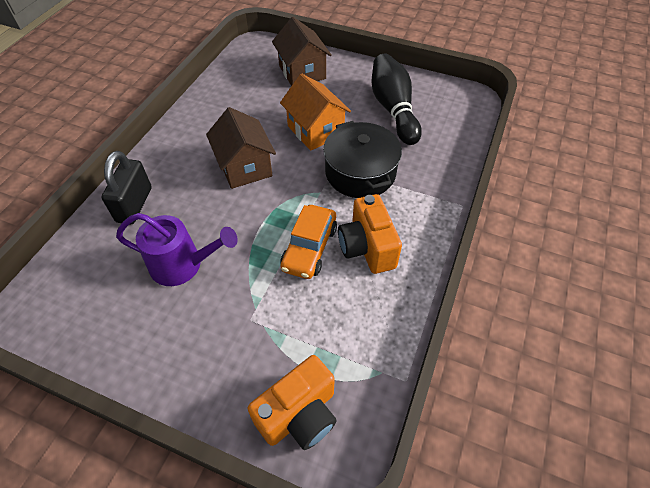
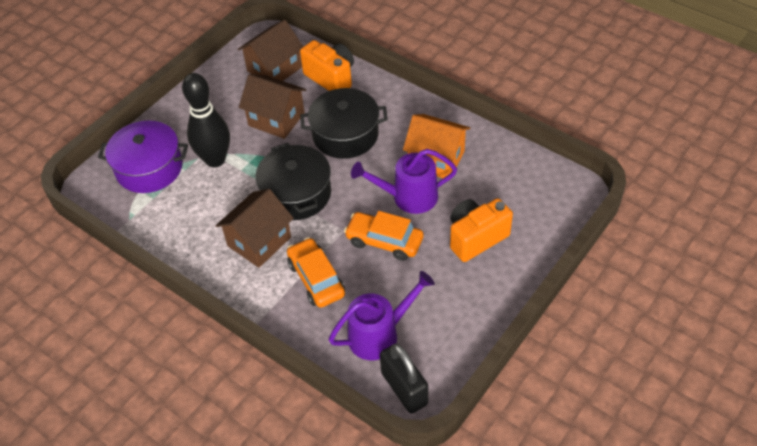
black pot: [323,121,402,198] = 1 -> [256,143,331,220] [300,88,388,159] = 2
brown house: [206,107,276,189] [272,17,332,86] = 2 -> [215,189,294,268] [238,20,304,81] [239,74,306,139] = 3
orange car: [280,205,337,279] = 1 -> [287,237,345,308] [344,211,423,261] = 2
purple pot: none = 0 -> [98,121,188,193] = 1
purple watering can: [116,213,238,286] = 1 -> [329,271,435,360] [351,149,457,214] = 2

